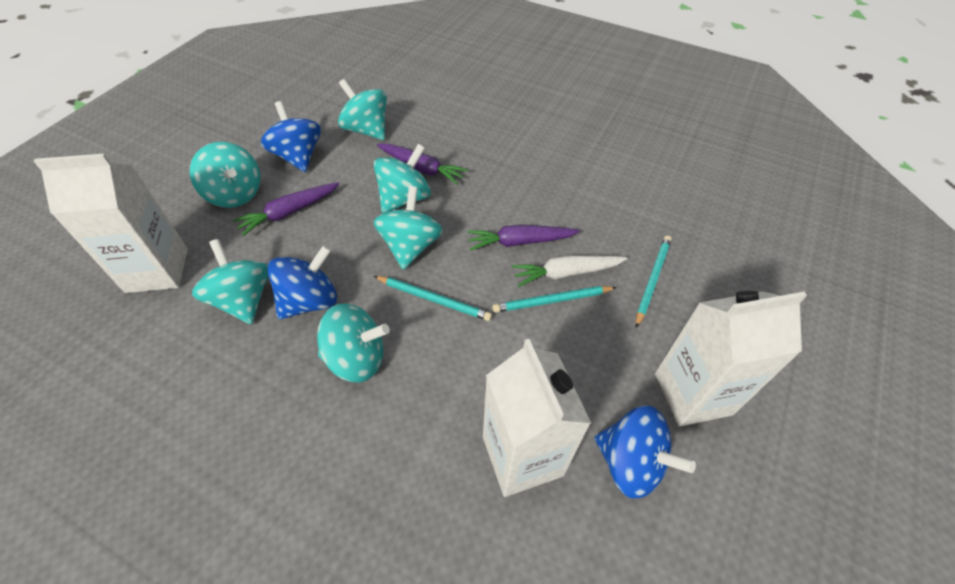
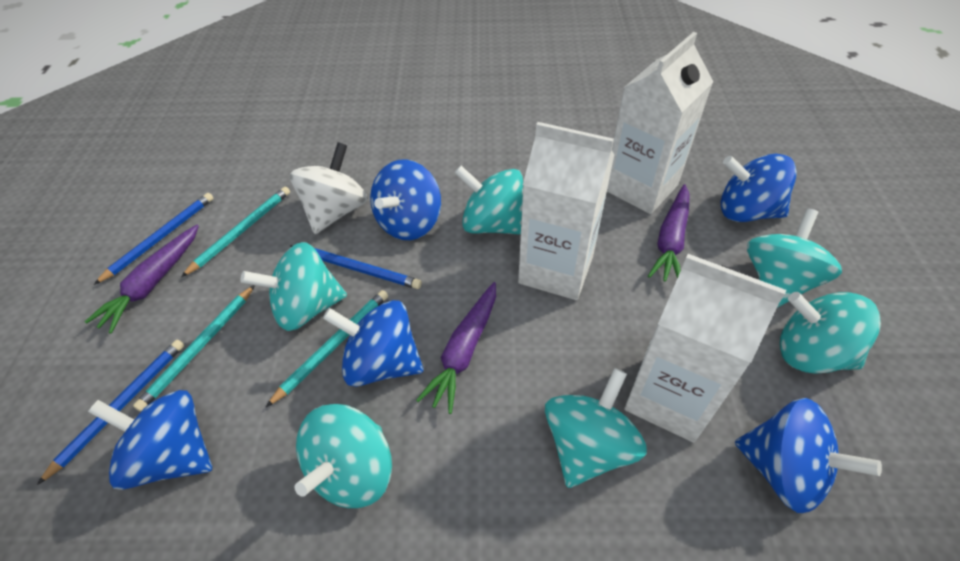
blue pencil: none = 0 -> [37,340,184,485] [94,193,214,285] [291,245,422,289] = 3
blue spinning top: [261,101,321,172] [267,245,337,319] [594,405,696,499] = 3 -> [88,390,212,490] [323,300,423,387] [370,159,441,240] [721,154,797,222] [735,398,882,513] = 5
white carrot: [511,255,627,287] = 1 -> none = 0
white spinning top: none = 0 -> [290,142,368,234] = 1

